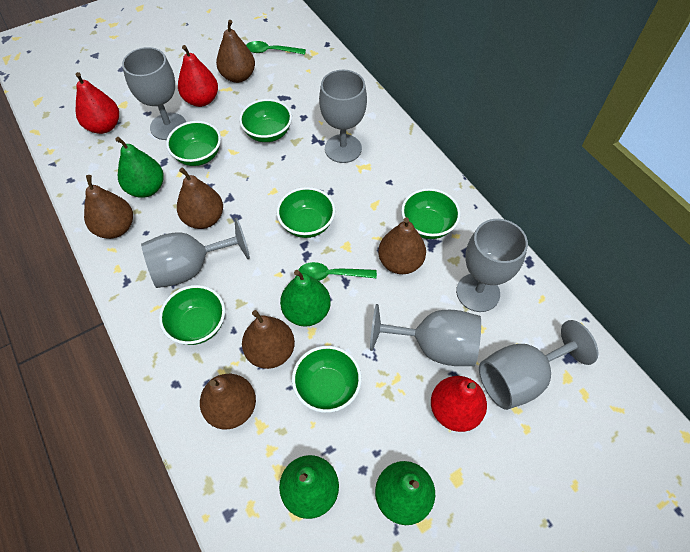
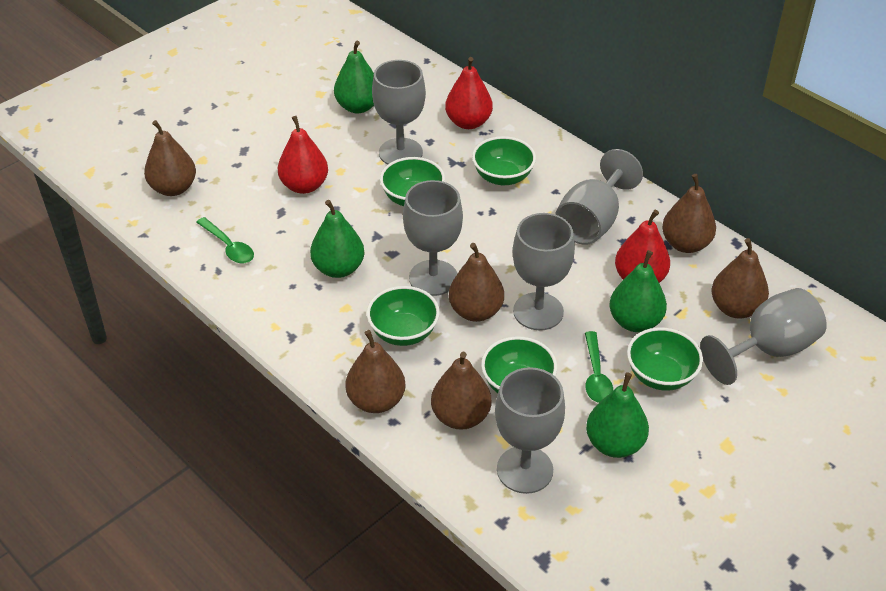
green bowl: [159,285,225,345] [166,121,221,166] [239,99,292,142] [276,187,335,238] [292,346,362,413] [401,188,461,239] = 6 -> [367,286,440,346] [380,157,445,206] [472,136,536,186] [481,336,557,393] [627,327,703,391] = 5

